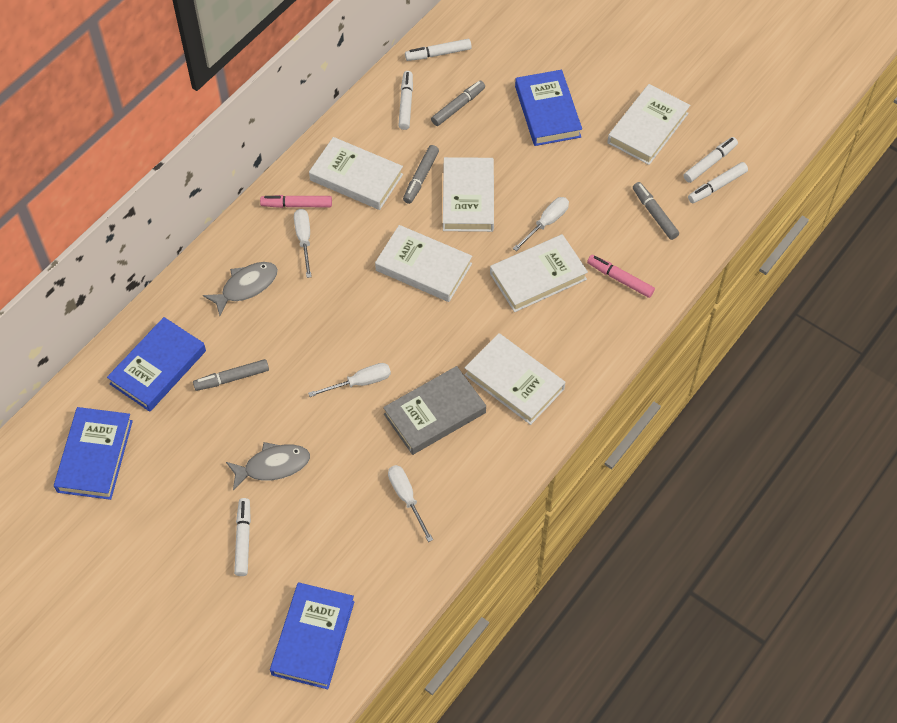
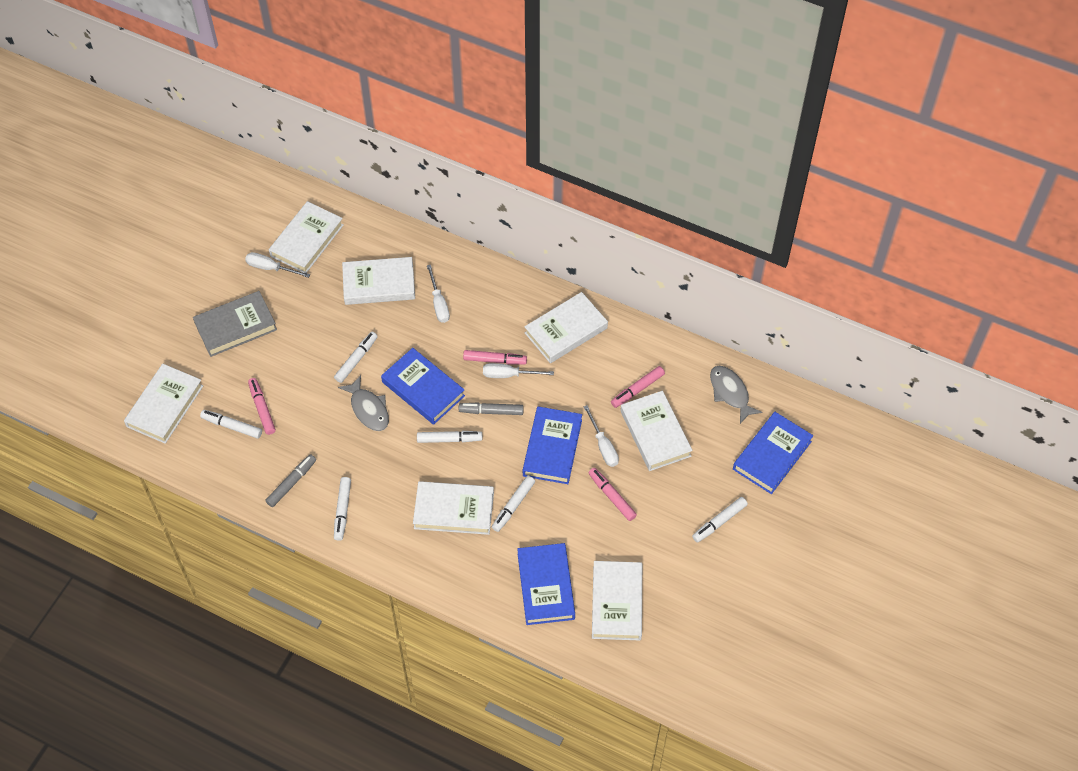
grey marker: [193,359,269,391] [403,145,439,204] [431,81,485,126] [633,182,679,240] = 4 -> [265,454,316,507] [459,402,524,415] = 2
pink marker: [260,195,332,208] [587,255,655,298] = 2 -> [248,378,276,435] [463,350,527,365] [589,468,637,521] [611,366,665,408] = 4
white book: [309,137,403,210] [375,225,472,302] [443,157,494,232] [464,333,565,425] [490,234,588,312] [607,84,690,165] = 6 -> [124,364,203,444] [269,201,344,273] [342,257,415,305] [413,481,494,535] [524,292,608,363] [592,561,642,640] [620,391,693,471] = 7
white marker: [234,498,251,576] [398,71,413,130] [405,39,472,61] [684,137,738,183] [688,162,748,203] = 5 -> [200,410,262,439] [334,332,378,383] [334,477,351,541] [417,431,482,443] [492,476,535,532] [692,497,748,543] = 6

